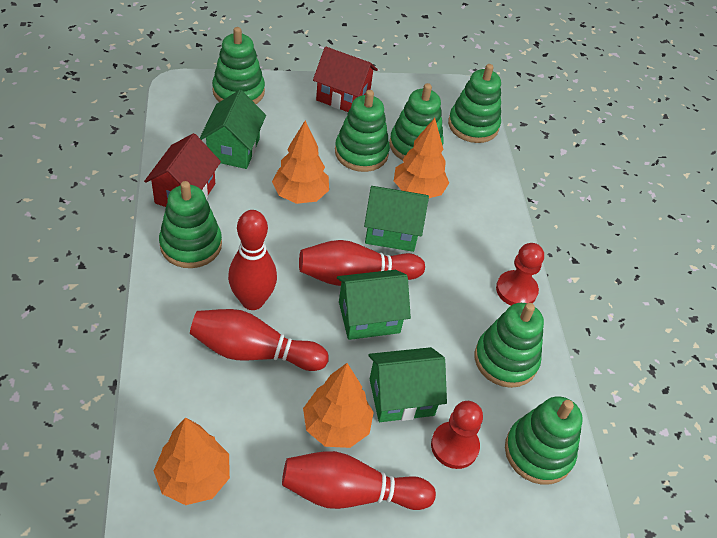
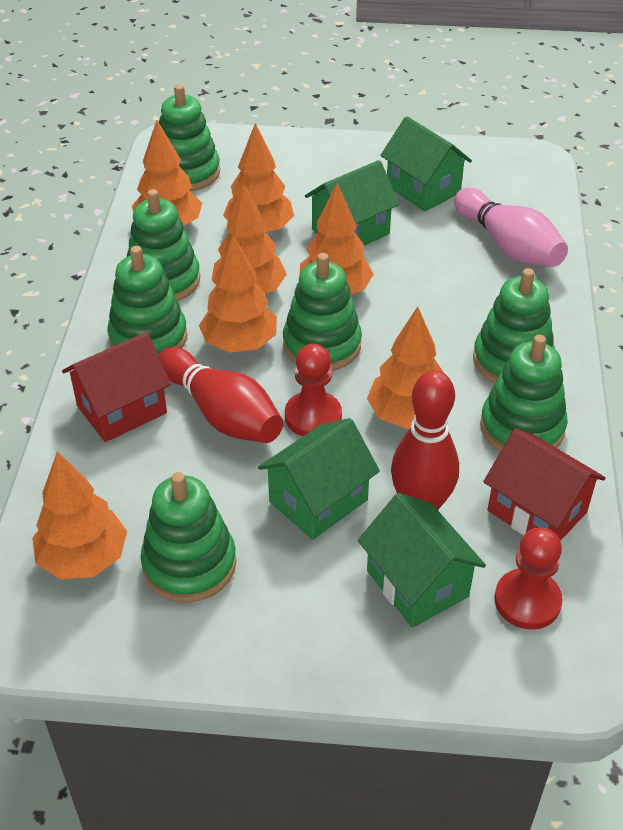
orange tree: [154,417,230,505] [272,121,329,204] [303,363,374,448] [394,118,449,198] = 4 -> [32,451,127,579] [132,120,202,226] [199,235,277,353] [211,184,287,294] [223,123,294,233] [299,183,373,294] [367,307,444,429] = 7
pink bowling pin: none = 0 -> [454,188,568,267] = 1
red bowling pin: [190,309,329,371] [228,210,277,310] [282,451,436,510] [299,240,425,286] = 4 -> [158,347,283,443] [391,370,459,510] = 2

